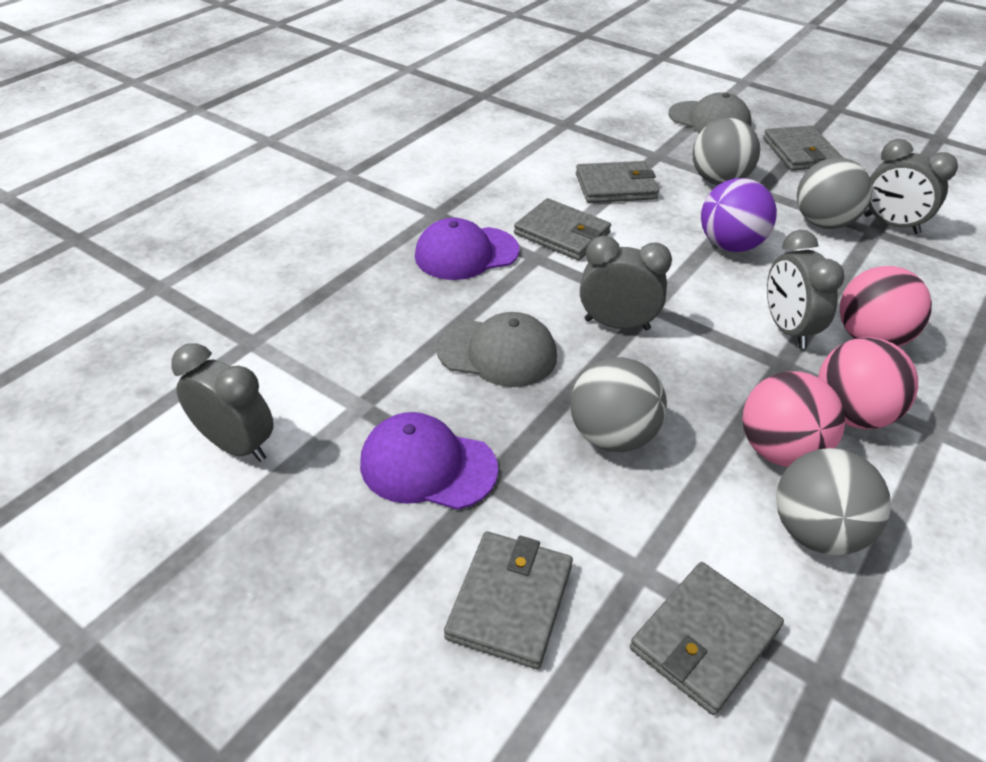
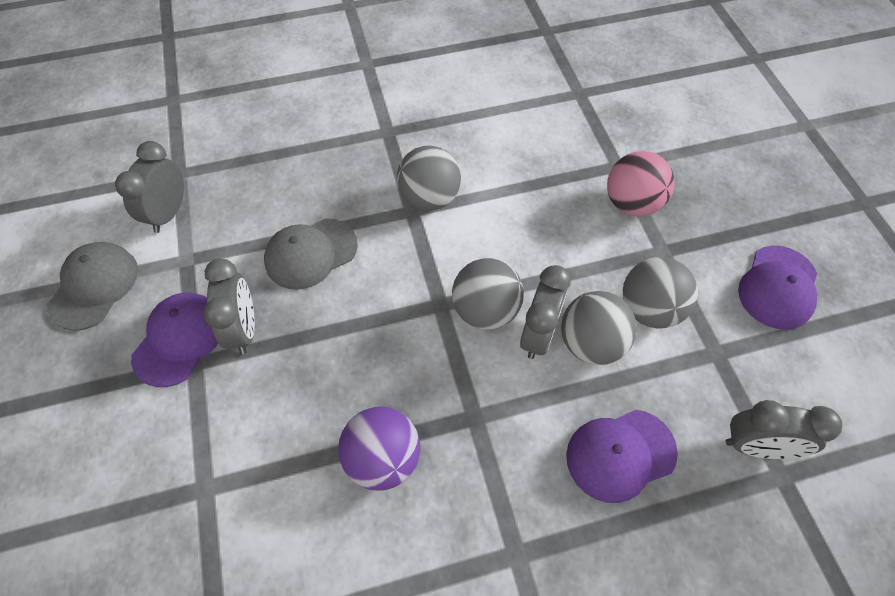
grey wallet: [444,531,573,669] [514,198,611,260] [576,161,659,203] [630,562,784,715] [763,126,843,171] = 5 -> none = 0
pink ball: [742,371,845,467] [818,337,918,429] [840,266,932,347] = 3 -> [607,151,675,216] = 1
purple cap: [360,412,498,510] [415,218,519,280] = 2 -> [131,293,218,387] [566,409,678,503] [738,246,817,330] = 3

